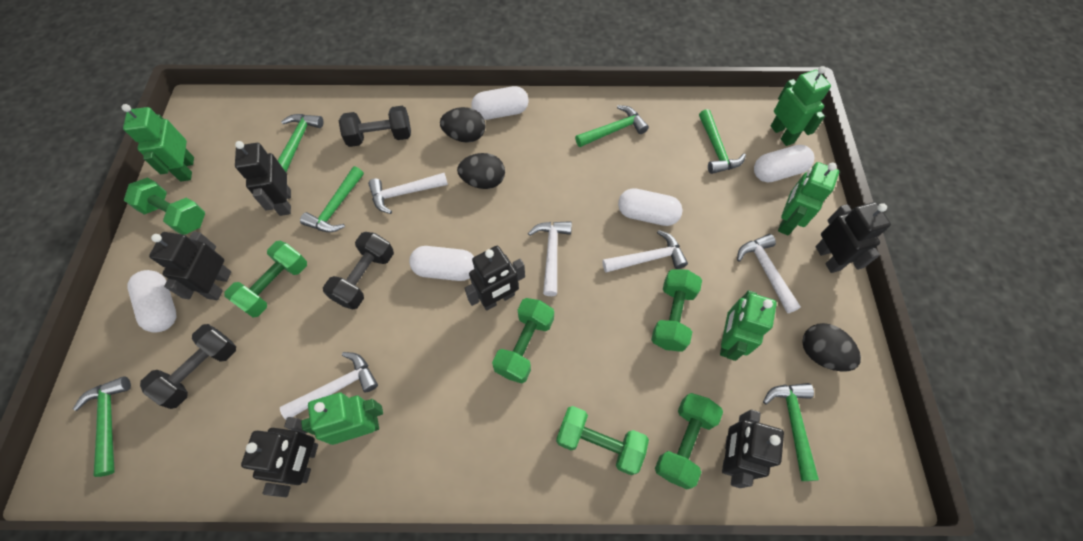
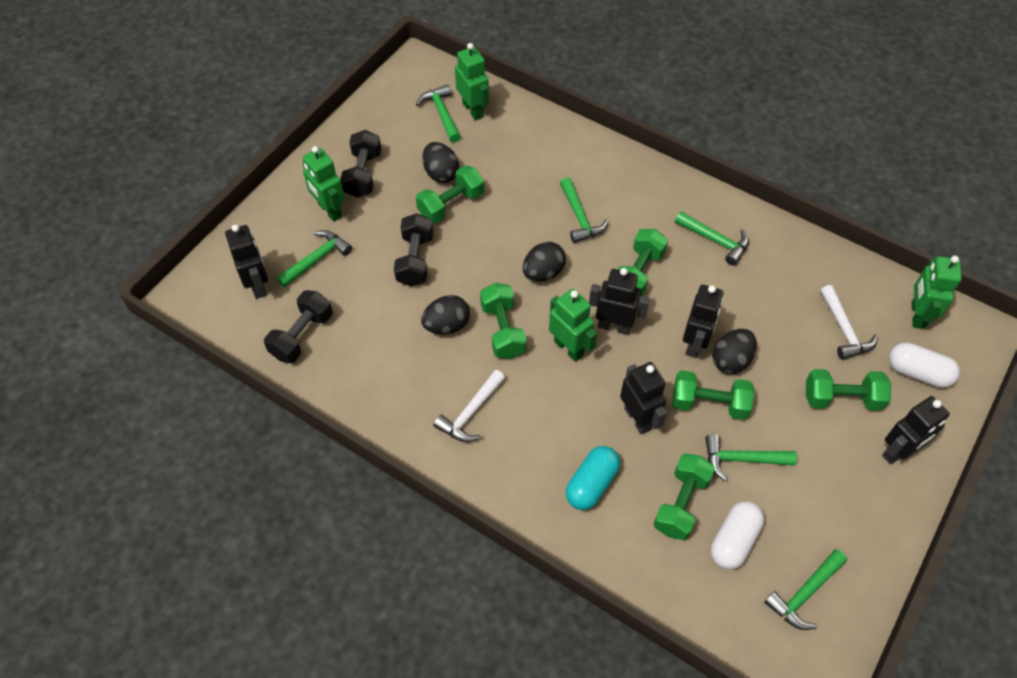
black egg: [440,107,485,143] [457,153,505,189] [802,323,861,372] = 3 -> [421,295,470,334] [422,142,459,183] [523,242,566,282] [712,329,757,374] = 4
black robot: [149,232,231,300] [235,141,291,216] [241,417,318,497] [464,246,525,311] [722,410,784,488] [815,202,891,273] = 6 -> [225,225,268,299] [589,268,650,335] [620,362,667,435] [683,285,724,358] [882,396,950,465] = 5
green robot: [122,104,194,181] [301,393,383,445] [720,290,777,361] [771,66,831,146] [778,162,839,235] = 5 -> [303,146,345,222] [455,43,489,120] [549,289,597,362] [912,256,962,329] = 4
turquoise capsule: none = 0 -> [566,446,620,510] = 1
white capsule: [127,270,176,333] [409,246,474,281] [471,86,529,120] [618,188,683,226] [754,145,814,183] = 5 -> [711,501,764,570] [889,342,960,388] = 2
white hammer: [280,352,378,420] [368,172,448,214] [528,221,572,296] [602,230,688,273] [737,234,801,313] = 5 -> [433,370,505,442] [820,285,878,360] = 2

